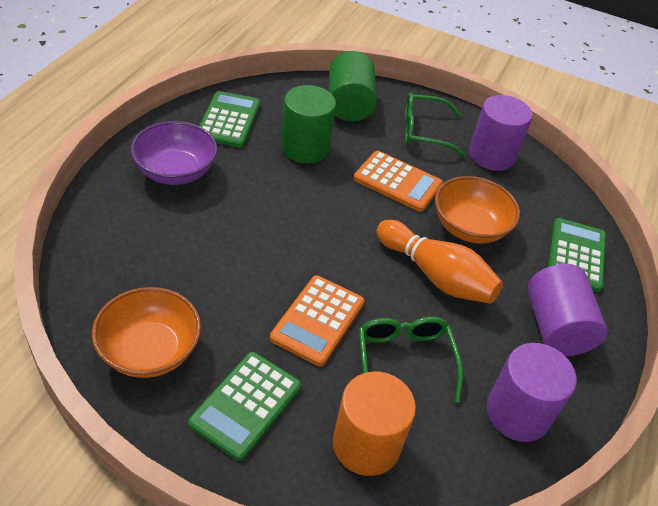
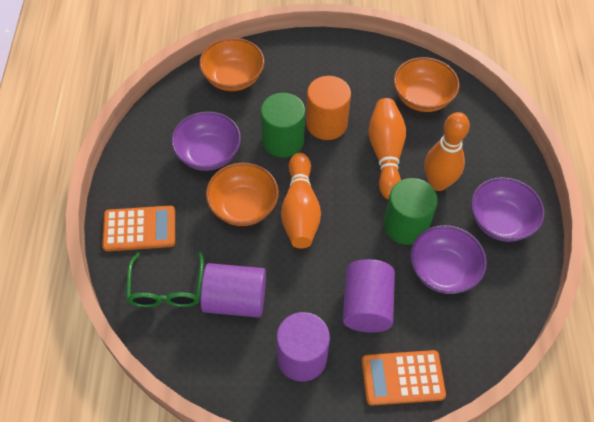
green calculator: [188,352,301,461] [199,91,260,148] [548,218,606,292] = 3 -> none = 0
green glasses: [359,317,463,403] [405,92,465,157] = 2 -> [126,252,204,307] = 1
orange bowl: [92,287,201,378] [435,176,520,244] = 2 -> [199,38,264,91] [206,163,279,226] [393,57,460,112] = 3
orange bowling pin: [376,220,503,304] = 1 -> [281,153,321,249] [368,98,406,199] [424,112,470,191] = 3
purple bowl: [131,121,217,185] = 1 -> [171,111,241,171] [410,225,487,294] [471,177,545,242] = 3

